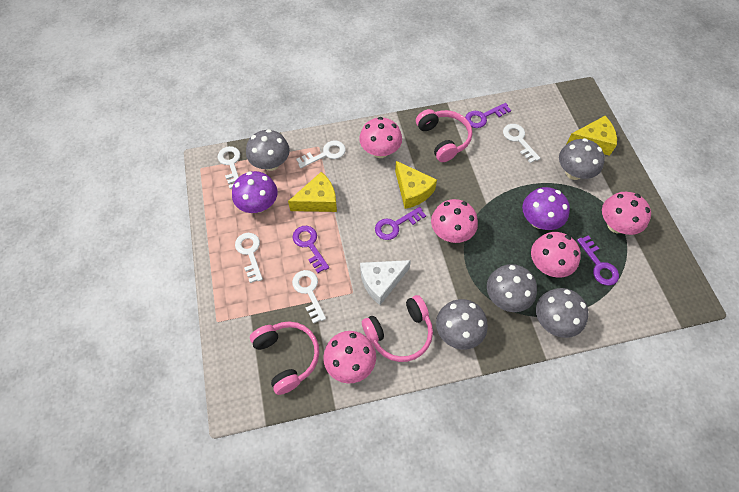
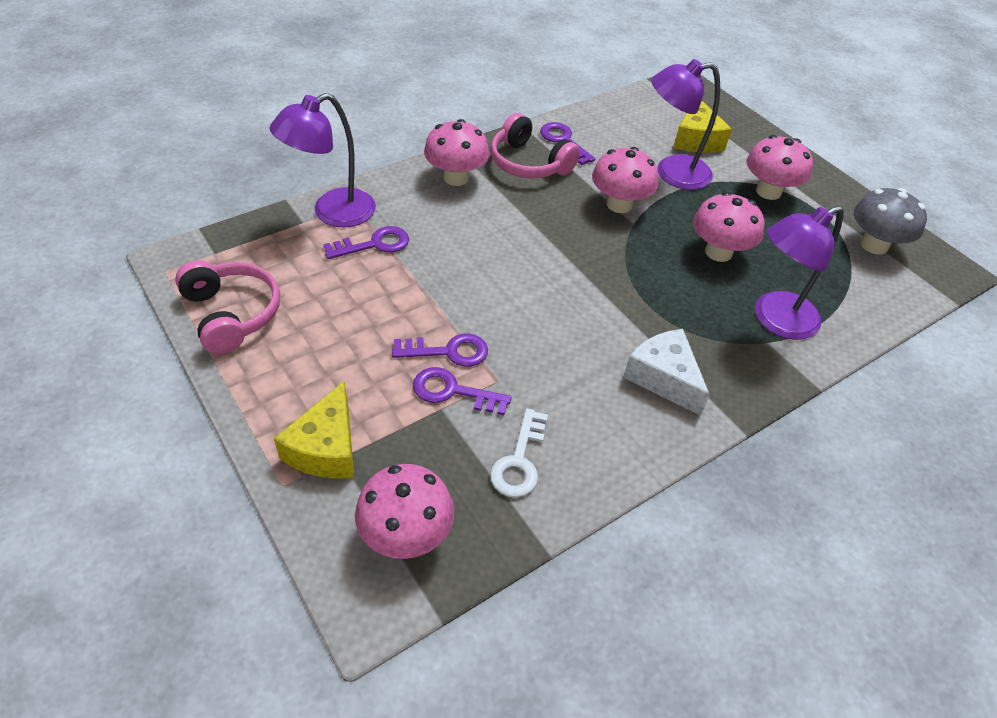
grey mushroom: [246,129,290,171] [436,299,488,350] [487,264,537,312] [536,288,589,338] [559,138,605,180] = 5 -> [854,188,927,254] = 1
pink headphones: [250,321,319,395] [362,295,433,362] [416,109,472,162] = 3 -> [175,260,280,354] [490,113,580,179] = 2
purple lamp: none = 0 -> [269,93,376,227] [651,59,720,190] [755,206,844,340] = 3
purple mushroom: [232,171,277,213] [522,187,570,230] = 2 -> none = 0
white key: [217,146,240,189] [235,233,263,283] [292,270,326,324] [296,140,346,168] [503,124,540,163] = 5 -> [490,408,548,497] = 1
yellow cheese: [288,172,337,212] [395,161,437,209] [566,116,617,156] = 3 -> [274,381,354,479] [673,101,732,153] = 2

